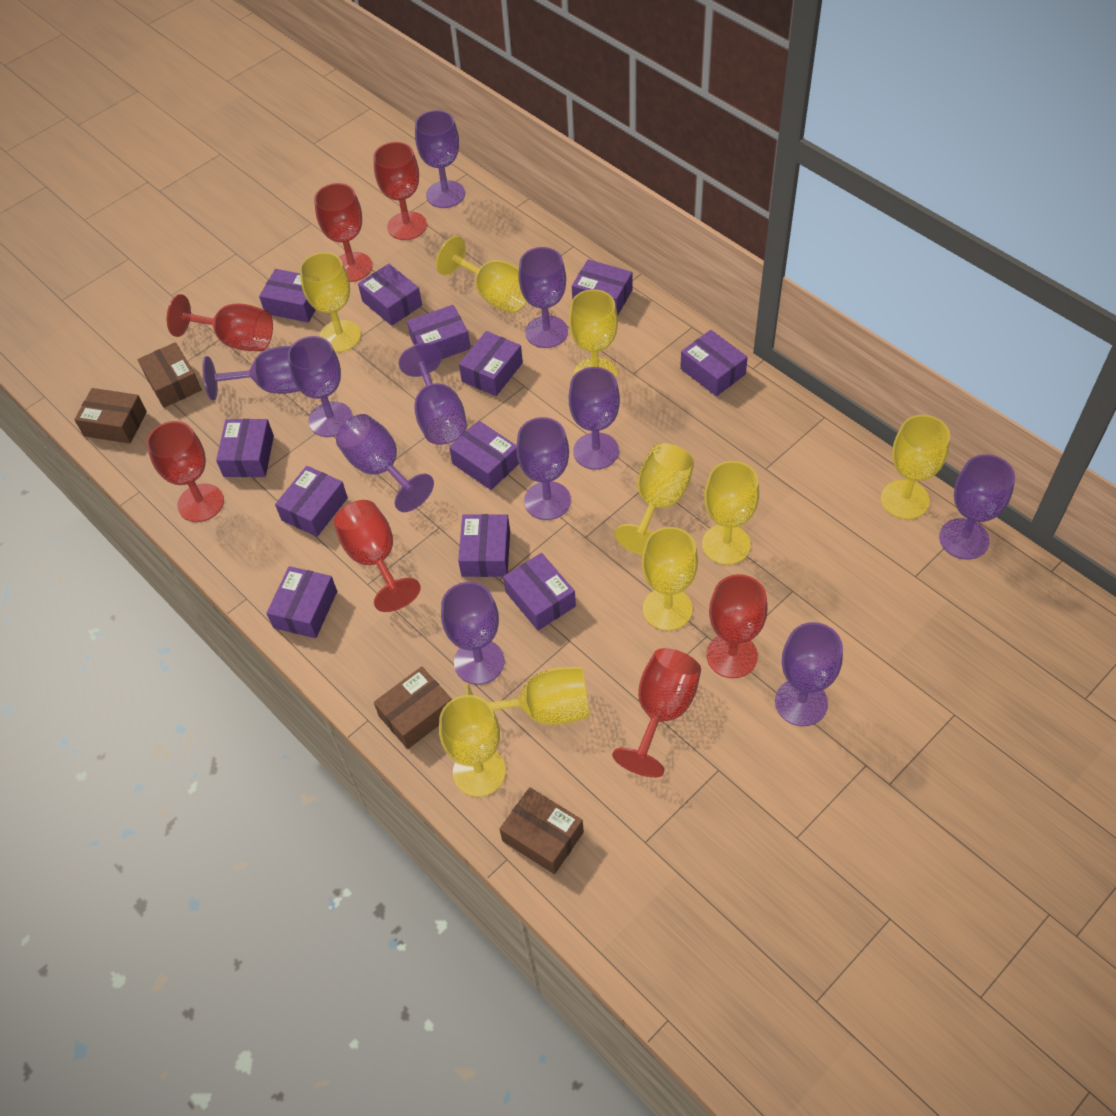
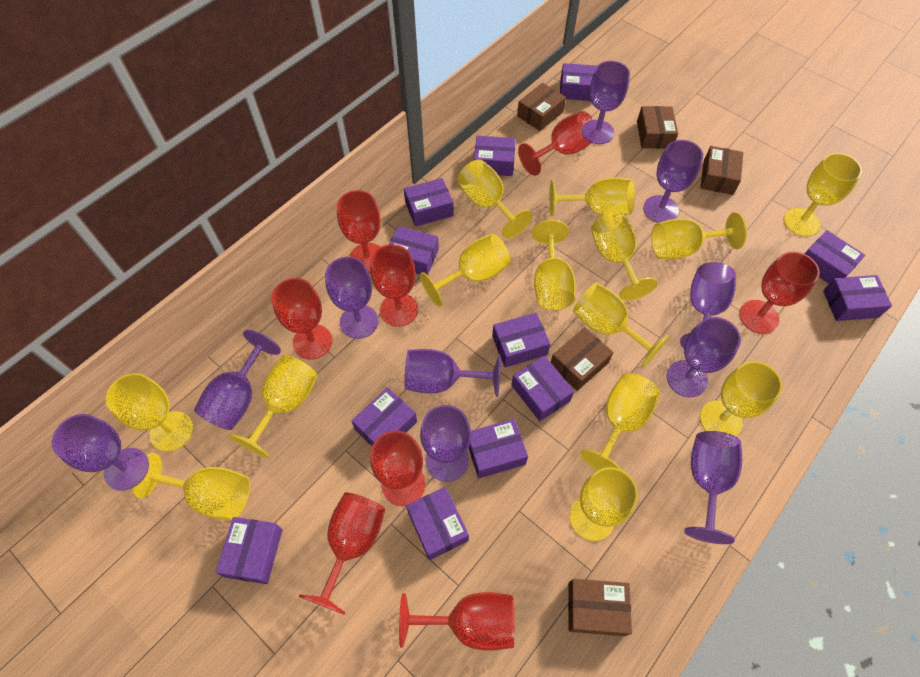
brown box: [74,388,147,444] [138,342,202,408] [374,666,452,749] [500,787,584,874] = 4 -> [517,83,566,131] [551,327,613,391] [568,579,632,636] [637,106,678,149] [700,146,743,195] = 5
purple goblet: [202,346,299,400] [288,336,353,437] [336,414,434,512] [399,343,467,445] [415,110,465,208] [441,582,504,685] [516,417,571,520] [518,247,568,348] [569,367,620,470] [775,622,843,726] [939,454,1015,560] = 11 -> [52,414,146,491] [194,330,281,430] [325,257,378,339] [404,349,501,397] [420,405,471,482] [590,61,630,144] [643,140,703,223] [667,317,741,397] [680,262,736,348] [684,431,742,544] = 10
red goblet: [146,421,224,522] [167,294,273,351] [314,183,372,282] [334,500,421,612] [373,142,427,240] [612,648,701,778] [706,574,768,678] = 7 -> [271,278,332,360] [298,492,385,615] [337,190,381,273] [370,244,418,327] [370,430,425,506] [399,592,514,651] [518,111,598,176] [739,251,820,334] = 8
yellow goblet: [300,252,361,352] [436,236,527,313] [439,695,506,797] [465,667,590,725] [569,289,618,378] [615,443,694,555] [642,527,698,631] [702,461,759,565] [881,415,950,519] = 9 -> [106,373,193,452] [132,453,250,520] [229,355,318,458] [420,234,511,307] [457,159,532,239] [532,220,576,310] [549,177,635,216] [570,467,638,541] [573,283,669,368] [580,373,660,471] [591,211,657,301] [651,212,747,259] [700,361,782,436] [783,153,862,237] = 14

